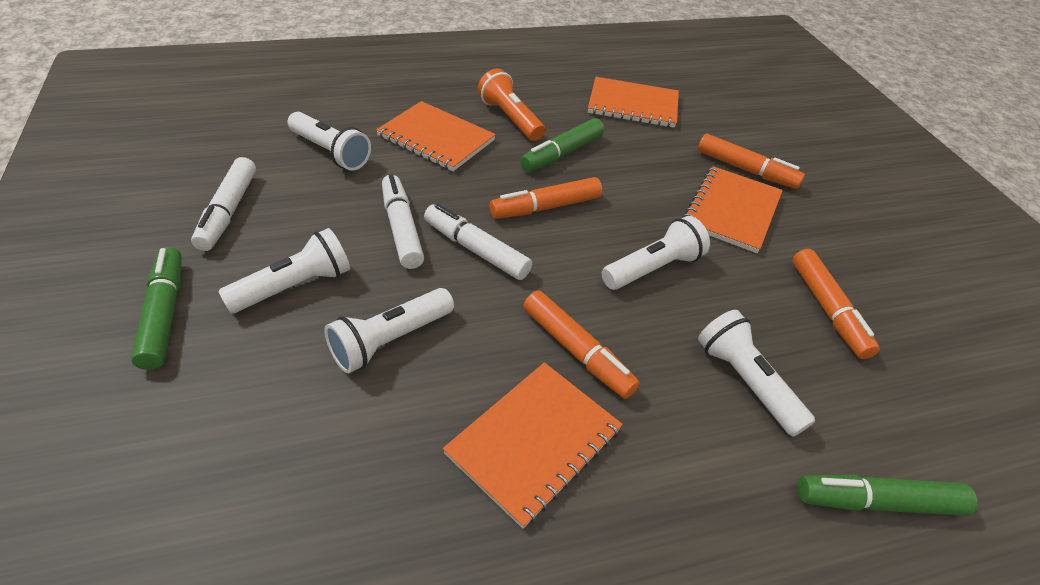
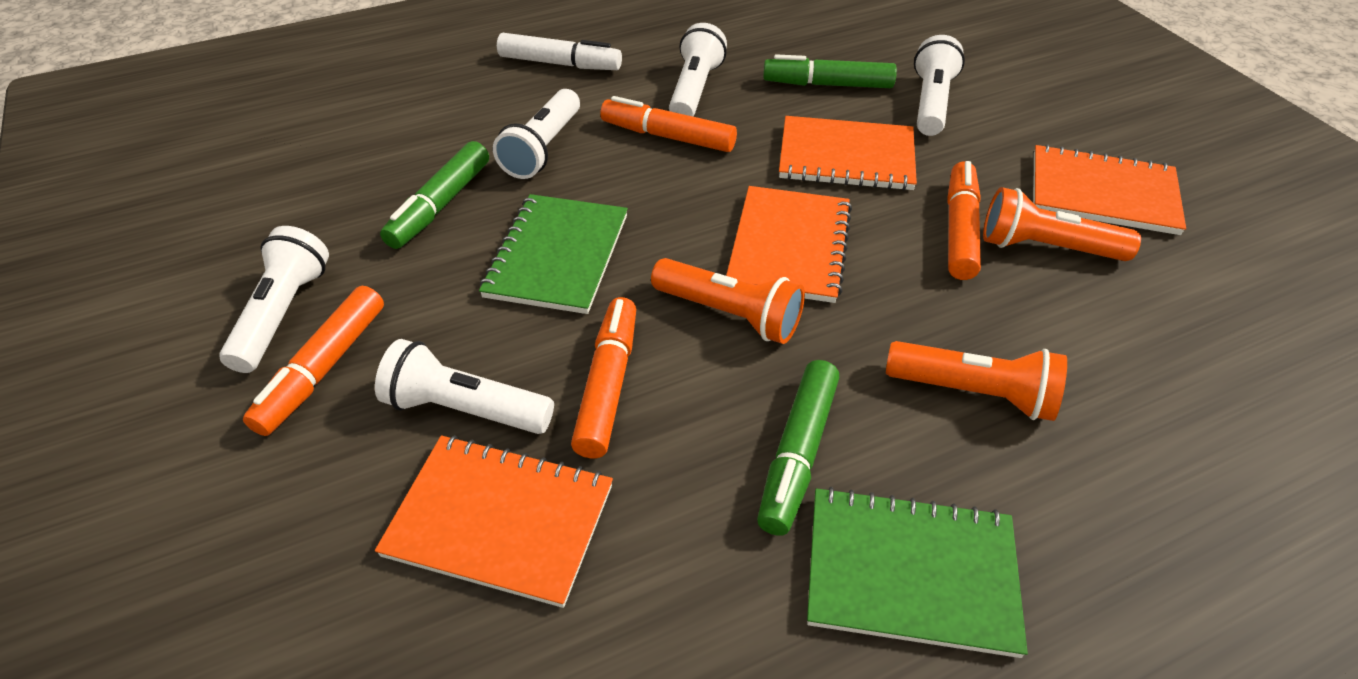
green notebook: none = 0 -> [479,194,628,314] [807,487,1028,658] = 2
orange flashlight: [478,69,545,141] = 1 -> [651,258,805,344] [886,341,1067,421] [983,187,1141,261] = 3
white marker: [191,157,256,251] [382,174,424,269] [424,204,532,280] = 3 -> [497,33,622,70] = 1

